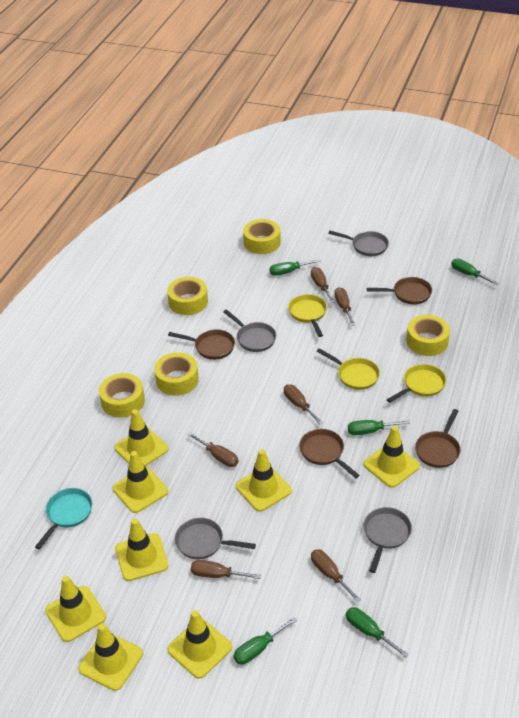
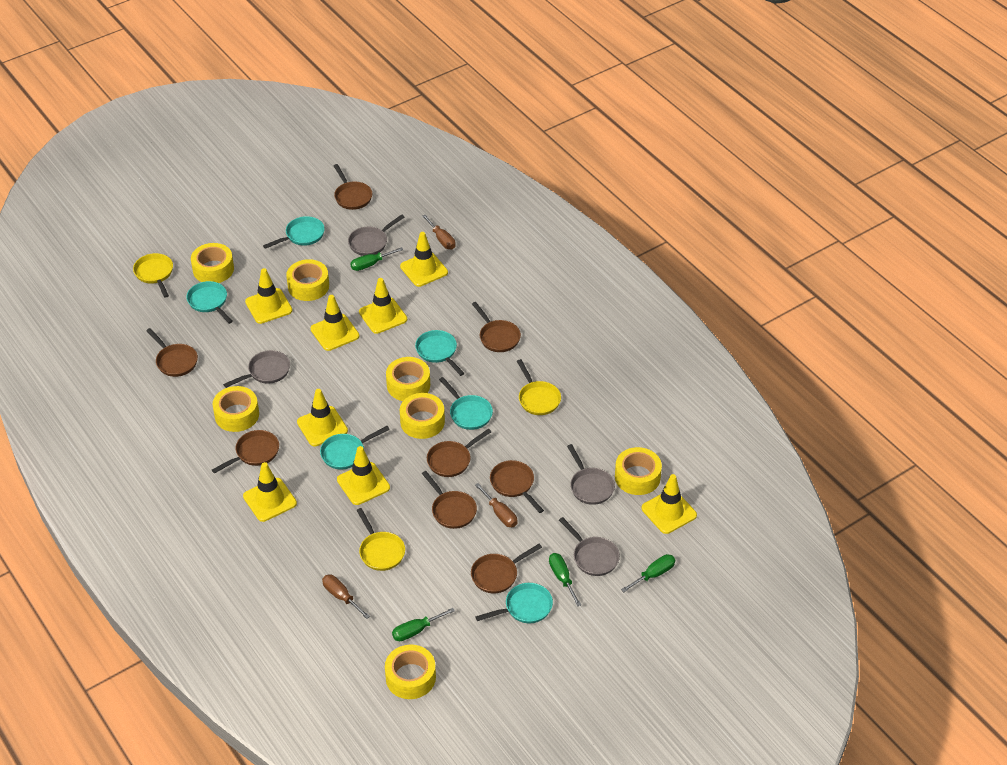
brown pan: [168,329,235,360] [299,429,360,478] [367,277,432,304] [415,409,461,468] = 4 -> [146,328,198,377] [212,430,279,474] [334,164,372,210] [422,471,477,529] [427,429,491,477] [471,544,542,593] [472,302,521,352] [490,460,544,513] = 8
brown screwdriver: [188,432,239,467] [191,560,261,579] [284,384,323,424] [311,267,335,303] [311,549,361,602] [335,287,355,326] = 6 -> [322,575,370,619] [422,215,456,249] [475,483,517,527] = 3
green screwdriver: [233,617,297,665] [270,259,321,276] [346,607,409,658] [348,420,410,435] [451,259,499,285] = 5 -> [350,247,404,271] [392,608,455,641] [549,553,581,607] [621,554,675,592] = 4
turquoise pan: [35,488,92,549] = 1 -> [186,281,233,324] [263,216,325,249] [320,426,390,470] [415,330,465,376] [439,377,493,430] [475,583,553,623] = 6
yellow tape: [99,373,145,418] [154,352,199,396] [167,277,208,315] [243,219,281,254] [407,315,450,356] = 5 -> [191,243,234,283] [213,386,259,432] [286,259,329,301] [385,645,436,699] [386,357,430,401] [400,393,445,439] [615,447,662,495] = 7

